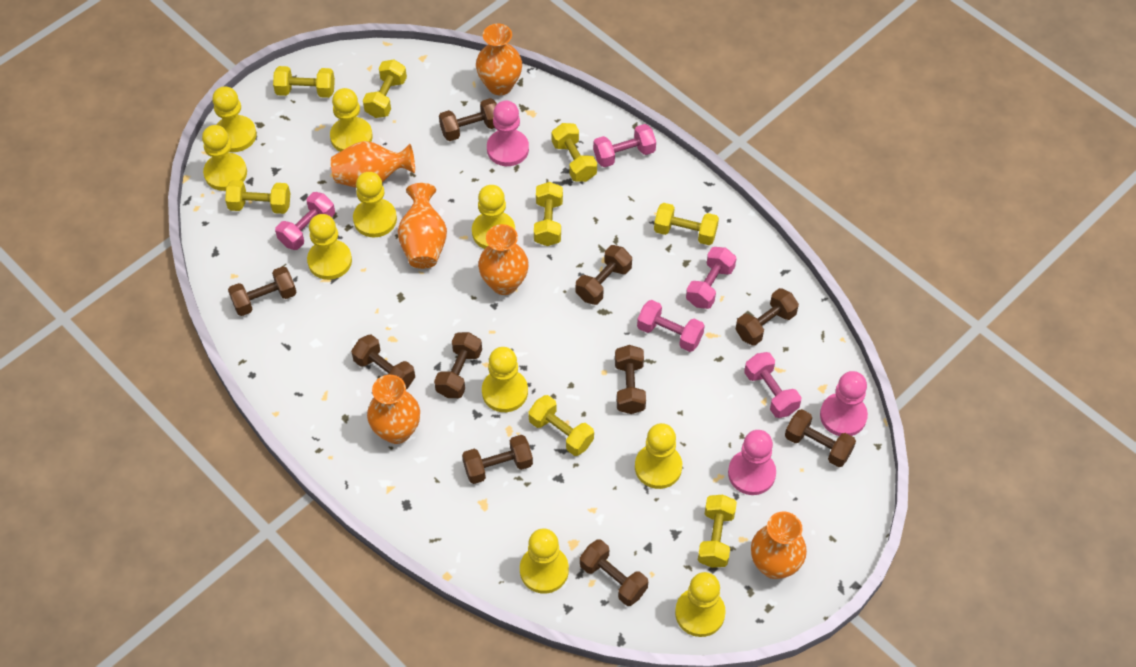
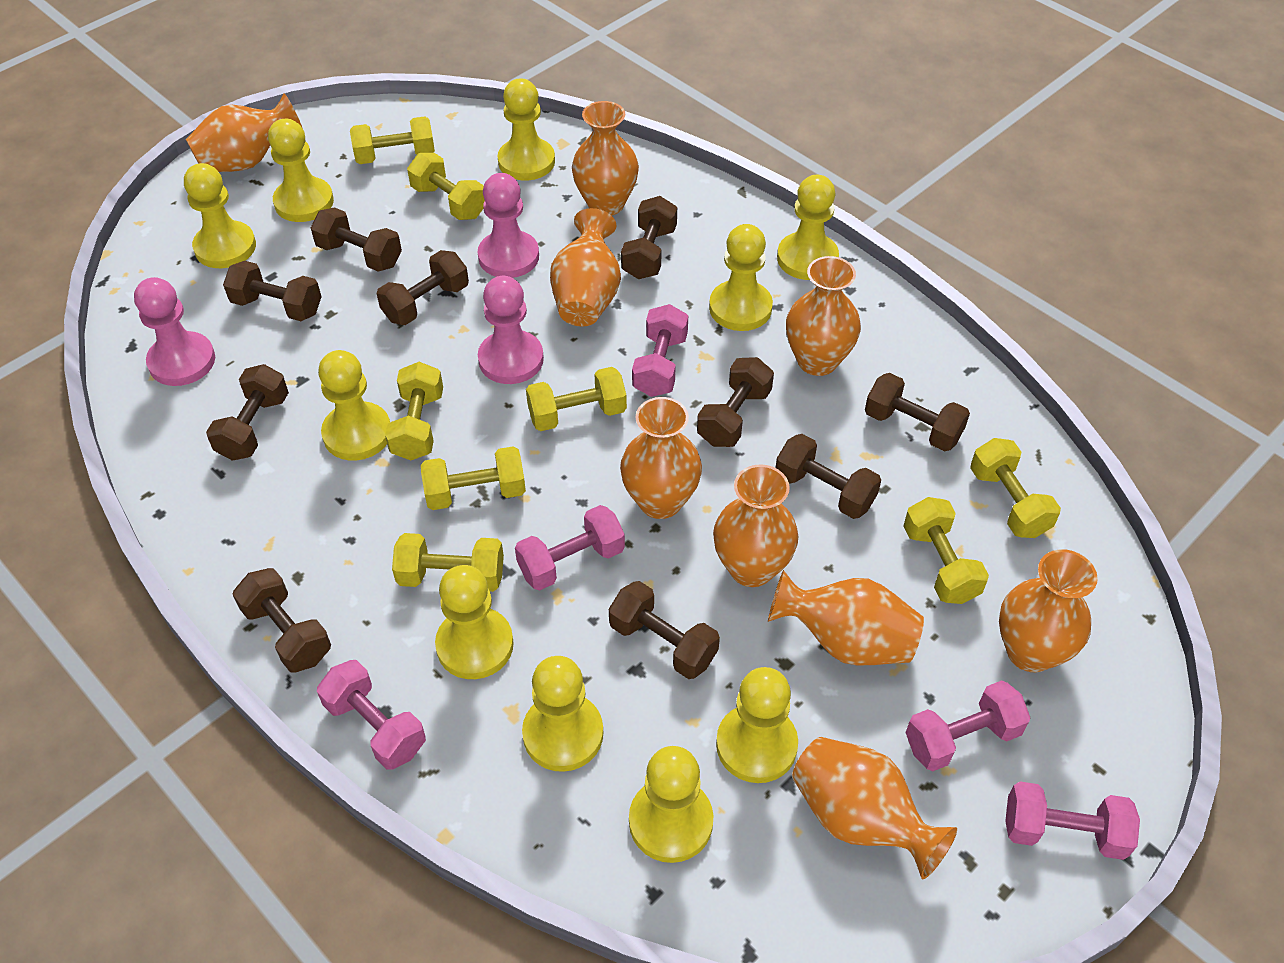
orange vase: [331,141,415,188] [367,375,420,444] [397,183,447,269] [476,24,522,95] [478,224,529,295] [751,512,807,579] = 6 -> [186,93,303,172] [550,208,621,326] [572,101,639,216] [620,397,702,519] [713,464,799,587] [768,570,924,666] [786,256,861,376] [792,737,957,879] [999,549,1098,672] = 9

